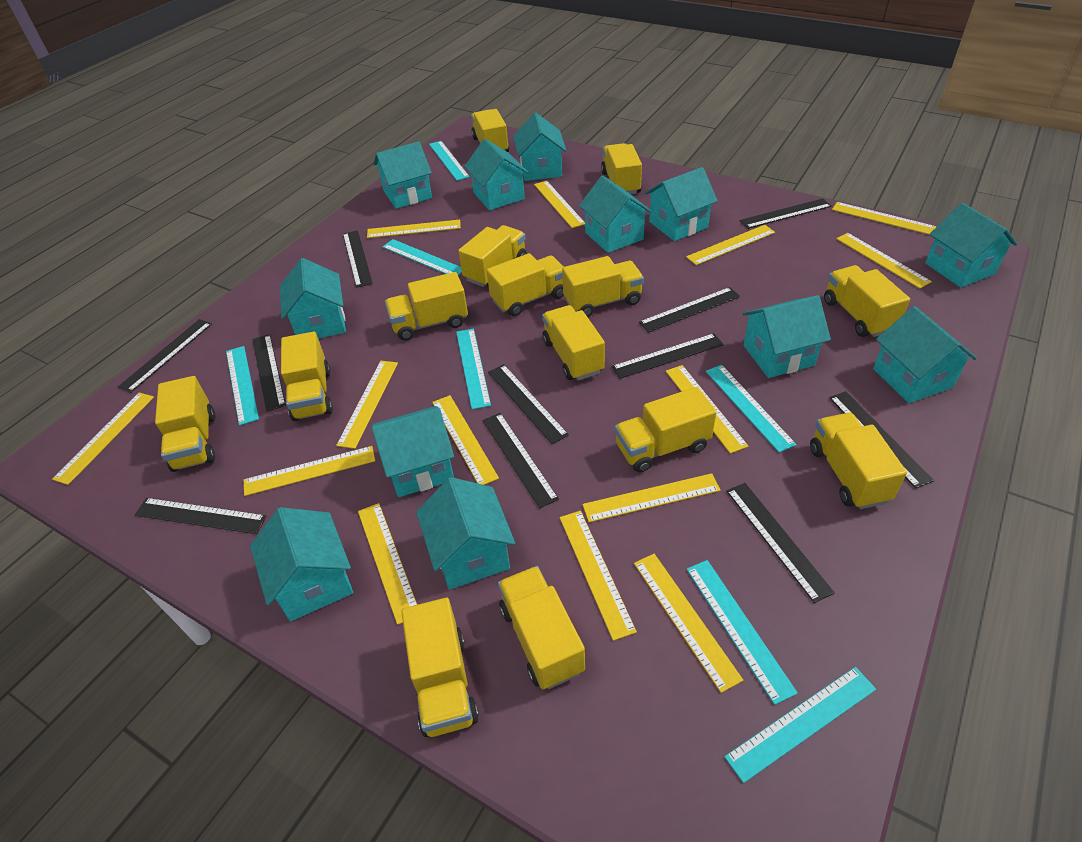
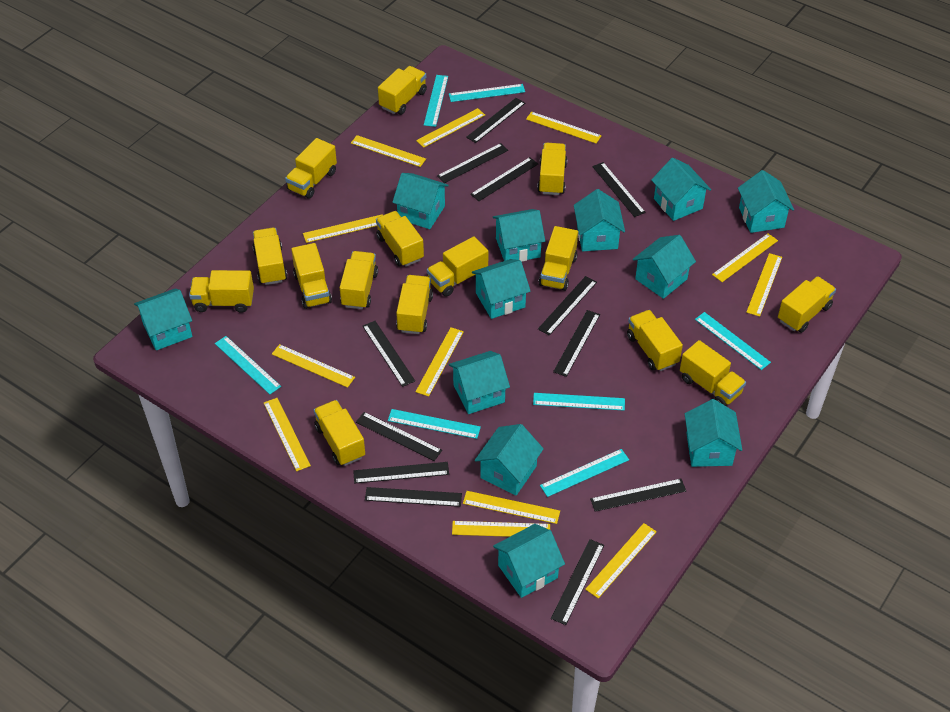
black ruler: [118,319,212,393] [135,498,267,534] [252,334,286,411] [343,230,373,288] [483,413,559,508] [488,364,569,444] [611,333,724,379] [639,287,740,333] [726,483,835,603] [740,198,832,229] [829,391,934,489] = 11 -> [353,462,449,484] [356,412,442,461] [363,321,415,387] [365,487,462,507] [437,143,508,183] [466,98,525,143] [470,157,538,201] [538,276,597,336] [551,539,604,625] [553,310,600,377] [590,479,686,512] [592,162,646,217] = 12
yellow ruler: [52,393,154,485] [244,446,375,496] [336,361,398,449] [358,503,417,625] [367,219,461,238] [432,395,499,485] [534,181,585,228] [560,511,637,641] [582,473,721,522] [634,554,743,693] [666,365,748,454] [686,225,775,265] [832,202,936,235] [836,233,932,289] = 14 -> [264,398,311,471] [272,344,355,388] [303,214,383,243] [351,135,426,167] [415,327,464,396] [416,108,485,148] [452,521,550,537] [463,491,560,524] [526,112,602,144] [585,523,657,599] [712,233,778,282] [746,253,782,317] = 12
yellow truck: [155,376,215,472] [281,332,333,421] [385,272,468,341] [401,598,479,737] [458,225,527,287] [471,109,509,152] [487,253,564,316] [498,566,585,689] [542,305,605,381] [562,256,644,317] [601,143,642,194] [615,387,717,473] [810,413,907,509] [824,265,910,337] = 14 -> [189,270,254,313] [252,228,288,285] [285,138,337,199] [291,243,332,309] [314,400,365,466] [340,251,378,309] [376,211,424,267] [378,66,427,115] [396,275,433,334] [427,236,488,297] [537,143,567,195] [538,226,578,291] [627,310,683,371] [680,340,746,406] [778,276,836,333] = 15

